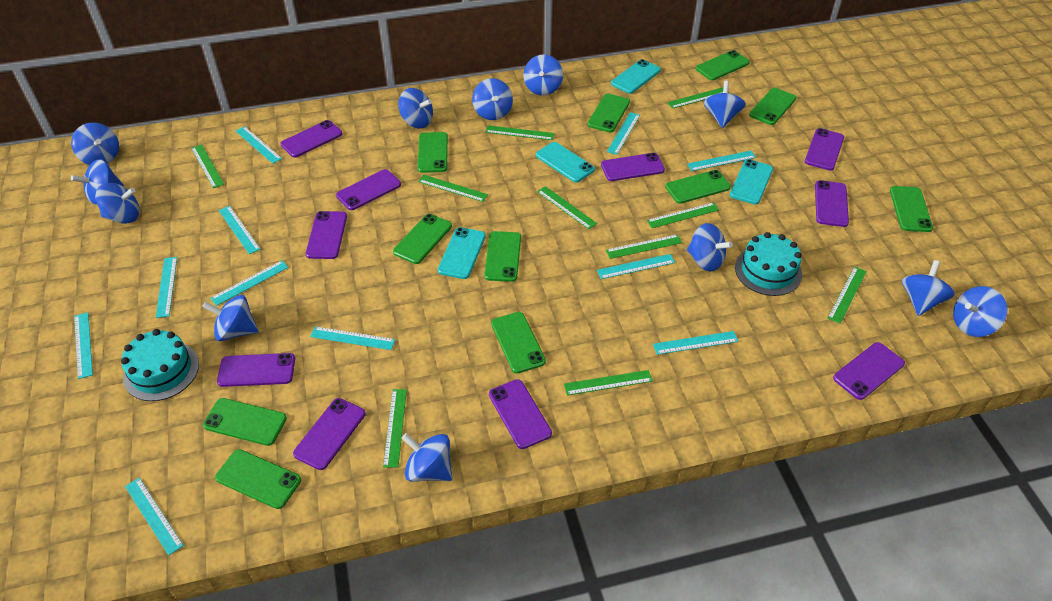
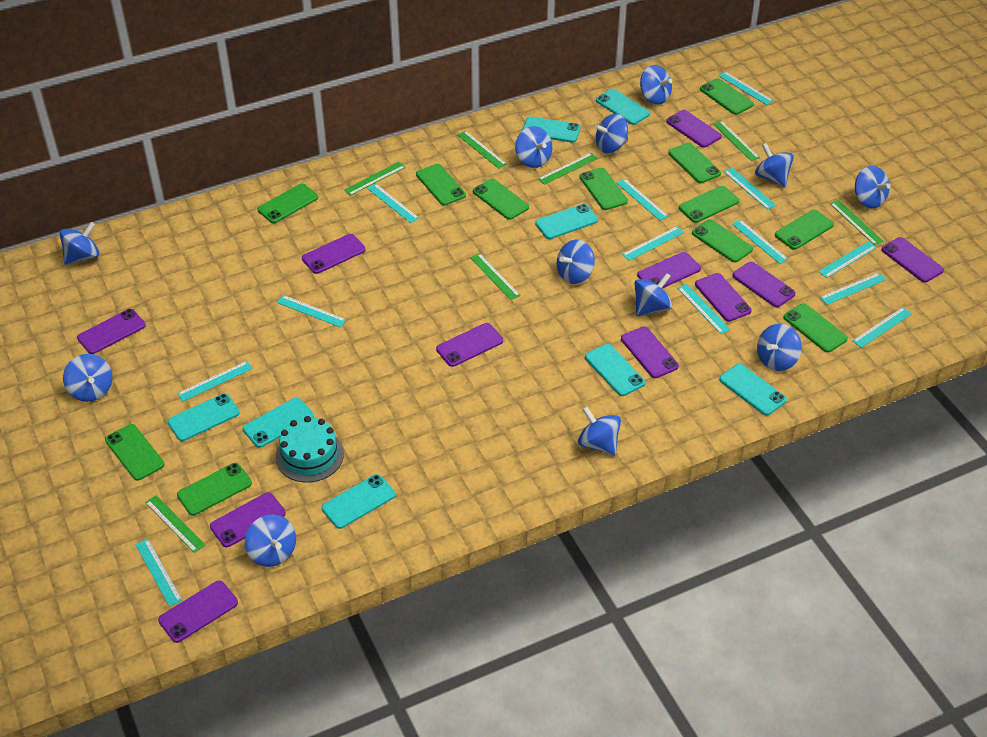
green phone: [203,398,287,446] [215,449,301,509] [393,214,452,264] [417,132,448,173] [484,231,521,282] [491,312,546,373] [587,94,630,132] [665,170,731,204] [696,50,750,80] [749,88,796,125] [890,186,933,232] = 11 -> [105,424,165,481] [177,463,252,515] [257,184,318,223] [416,164,466,205] [473,179,529,220] [580,168,628,210] [668,143,721,183] [679,186,739,223] [692,219,753,262] [700,78,753,115] [775,210,834,250] [783,303,848,352] = 12
green ruler: [191,144,224,188] [383,389,407,468] [418,175,488,202] [486,125,554,140] [537,186,597,229] [564,370,653,395] [606,234,682,259] [647,202,719,228] [667,87,729,109] [828,267,867,323] = 10 -> [145,495,205,553] [344,162,406,196] [458,131,507,169] [470,253,521,300] [538,153,598,185] [713,120,760,161] [830,200,883,245] = 7
purple phone: [217,353,295,387] [281,120,342,157] [293,398,366,470] [306,211,347,259] [336,169,401,210] [489,379,552,449] [601,153,665,181] [805,128,844,171] [815,180,849,227] [833,342,905,400] = 10 -> [77,309,146,354] [158,580,238,643] [210,492,286,547] [302,234,366,274] [436,323,503,367] [621,327,679,378] [637,252,701,288] [666,110,722,147] [695,273,752,322] [733,262,796,307] [882,237,944,282] = 11
turquoise cake: [121,329,199,401] [735,232,802,296] = 2 -> [276,416,344,483] = 1
turquoise phone: [438,227,486,279] [536,142,595,182] [611,59,661,94] [730,159,773,204] = 4 -> [167,393,240,441] [243,398,314,448] [322,474,395,529] [522,116,581,143] [535,204,598,239] [585,344,645,396] [596,89,650,125] [719,364,787,416] = 8
turquoise ruler: [74,312,93,379] [125,478,184,555] [156,257,177,318] [210,260,288,306] [219,206,260,254] [236,126,282,164] [310,326,395,350] [597,254,675,279] [607,112,640,155] [653,331,738,355] [687,151,756,171] = 11 -> [135,539,183,607] [177,361,253,401] [277,295,346,327] [367,183,419,223] [616,179,668,220] [622,226,684,261] [677,284,731,334] [718,72,773,105] [724,168,776,210] [732,219,788,264] [818,241,877,278] [820,273,886,305] [852,307,912,348] = 13

